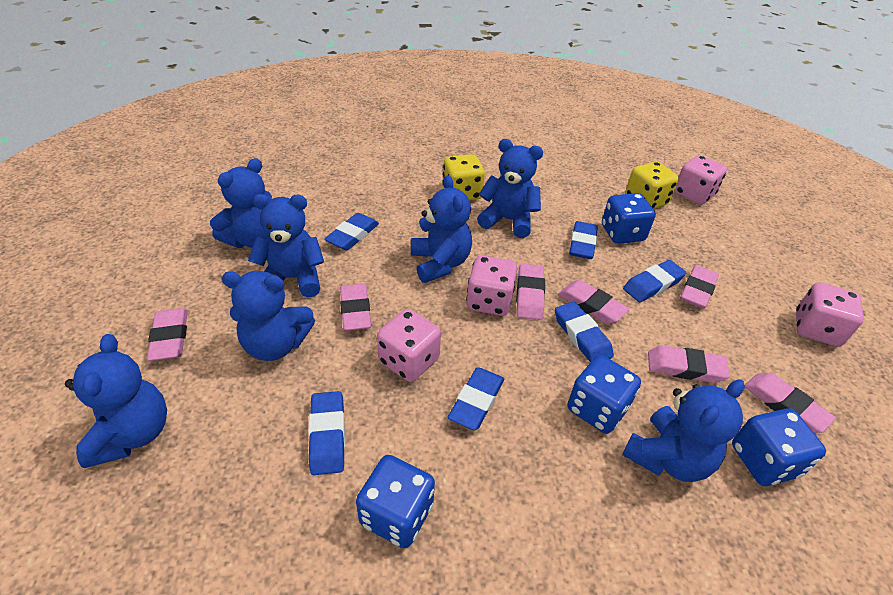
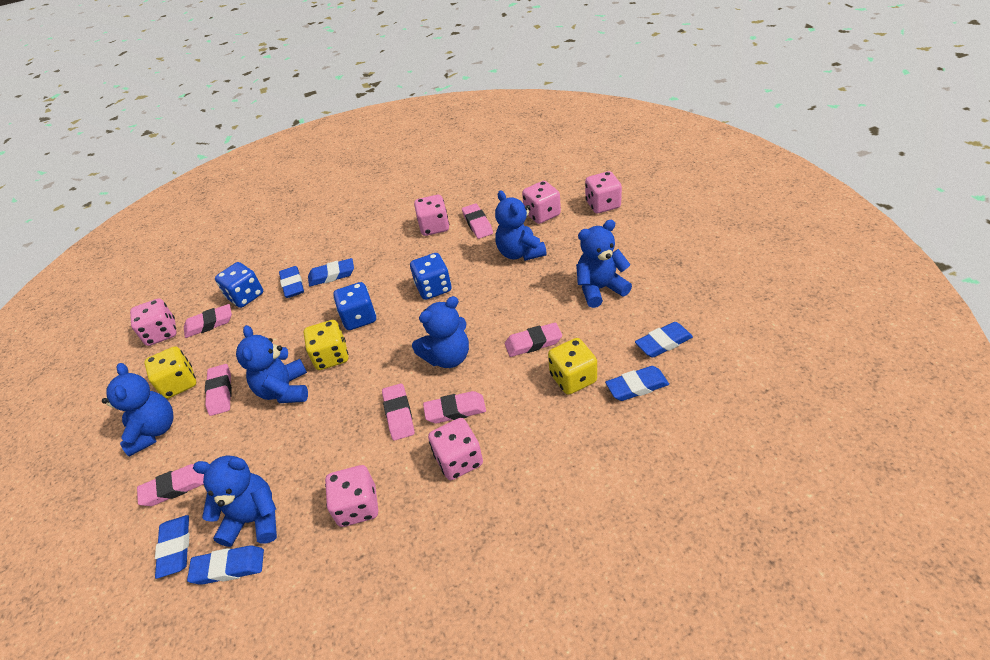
blue dice: [356,455,435,548] [567,355,641,434] [602,193,656,244] [732,408,826,486] = 4 -> [215,262,263,308] [333,282,376,330] [410,253,451,300] = 3
blue teddy bear: [65,334,167,468] [210,158,272,248] [221,271,315,361] [248,194,324,298] [411,175,472,283] [477,139,543,238] [622,380,745,482] = 7 -> [102,363,174,457] [193,456,277,547] [236,325,308,403] [412,296,469,368] [495,190,547,261] [576,220,632,308] = 6
pink dice: [377,309,441,382] [466,255,517,316] [674,155,727,205] [796,282,864,347] = 4 -> [130,299,177,346] [325,465,378,527] [414,195,449,236] [428,418,483,480] [522,181,561,224] [585,171,622,213] = 6
yellow dice: [442,154,485,200] [625,161,679,209] = 2 -> [144,346,196,399] [304,320,348,370] [548,338,597,395] = 3

